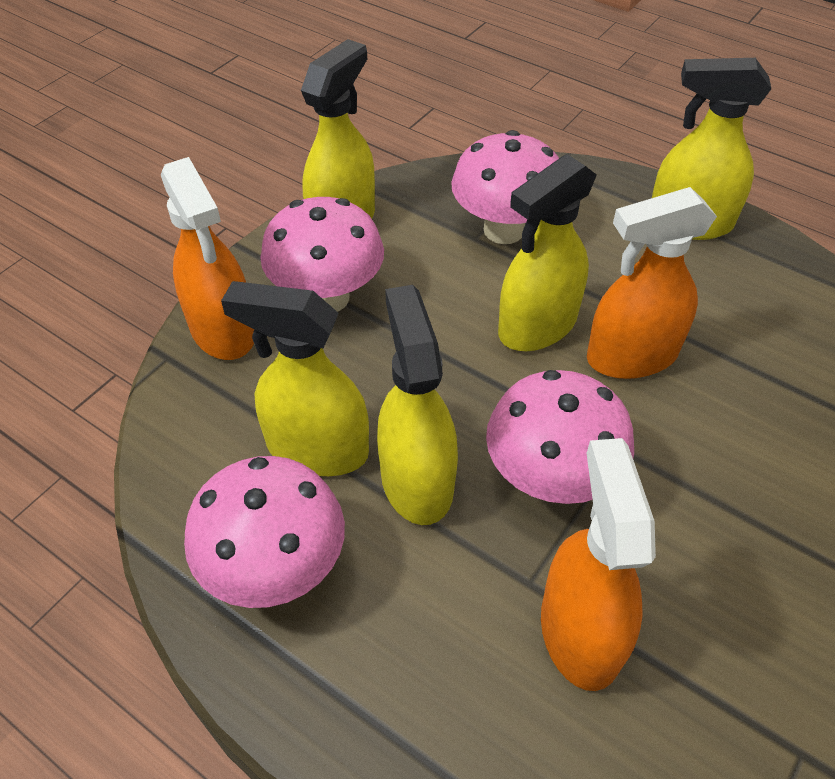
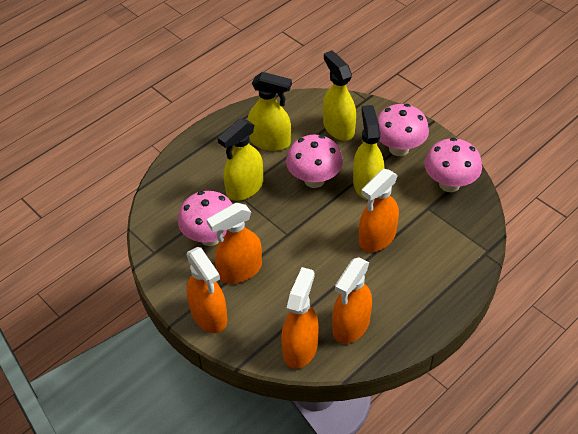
orange spray bottle: [161,157,254,360] [541,438,656,691] [587,187,717,379] = 3 -> [186,247,227,333] [207,203,262,284] [281,267,319,369] [332,258,372,344] [359,169,399,252] = 5
yellow spray bottle: [221,281,369,476] [301,39,375,219] [377,285,458,525] [498,154,597,351] [652,58,771,240] = 5 -> [218,118,263,201] [248,72,292,151] [323,51,356,141] [353,105,384,200] = 4

